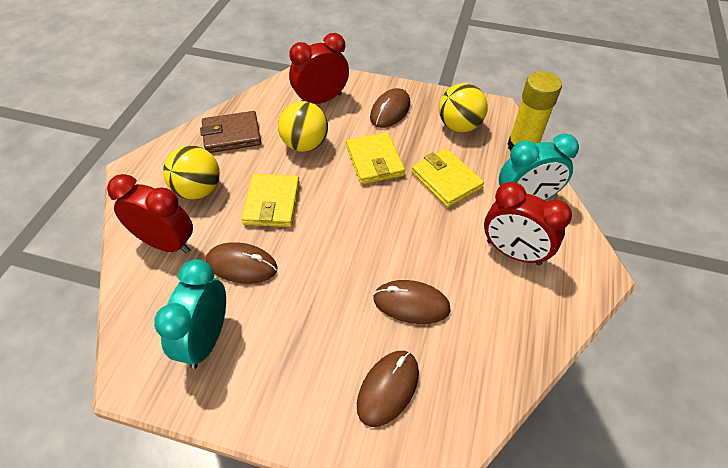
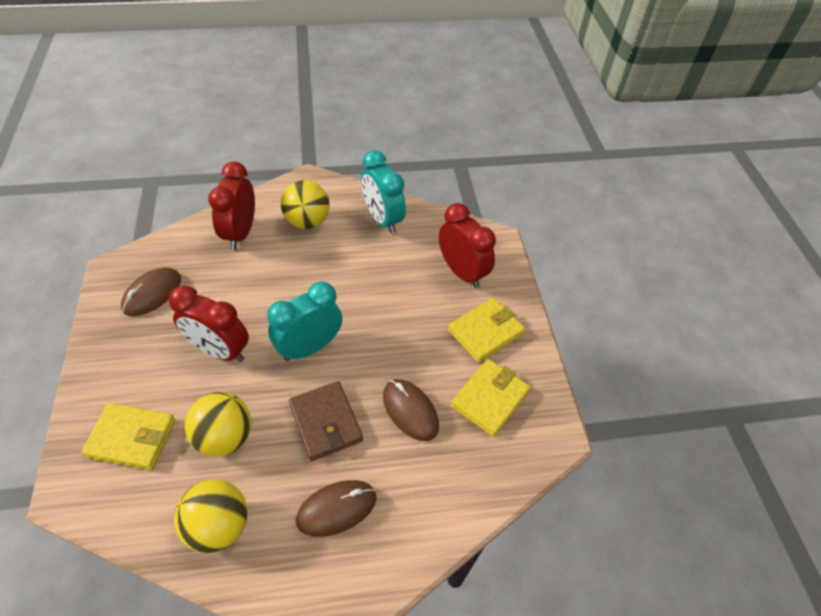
brown mouse: [206,242,278,284] [357,351,419,427] [370,88,410,128] [373,280,451,324] = 4 -> [121,268,181,316] [296,480,377,537] [383,379,439,441] = 3
yellow glue stick: [508,71,562,151] = 1 -> none = 0

